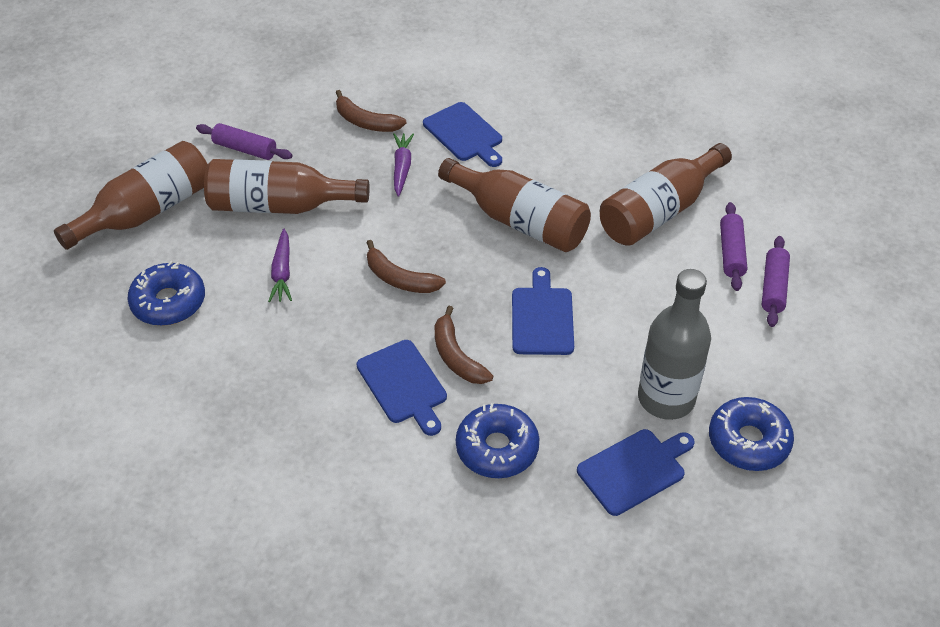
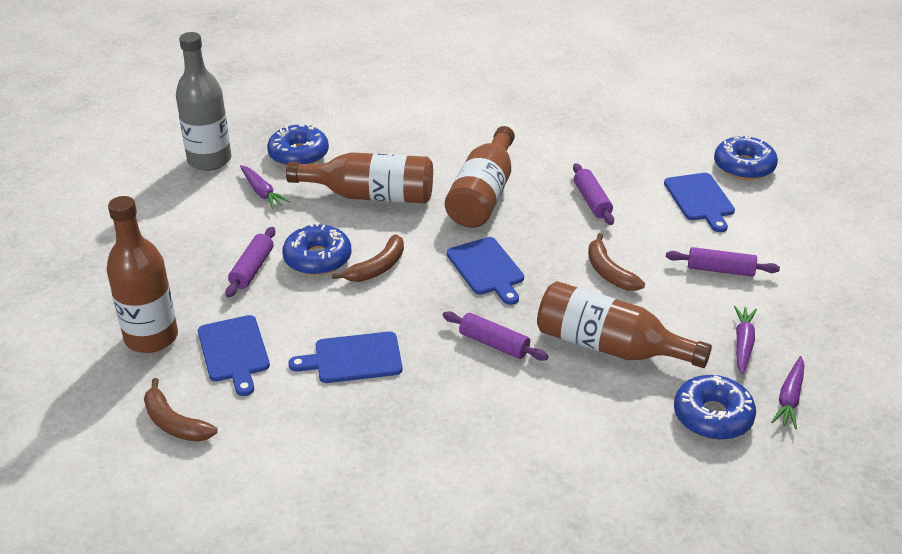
blue donut: [127,261,205,326] [456,403,540,478] [709,397,794,471] = 3 -> [267,124,329,166] [282,222,351,275] [674,375,756,440] [714,134,778,180] = 4
purple carrot: [268,228,292,302] [393,133,414,197] = 2 -> [240,165,290,209] [734,306,757,374] [771,356,804,430] = 3
purple rolling pin: [196,123,292,160] [720,202,747,291] [762,236,790,327] = 3 -> [225,227,275,298] [443,311,549,361] [573,163,614,225] [666,247,780,277] = 4

